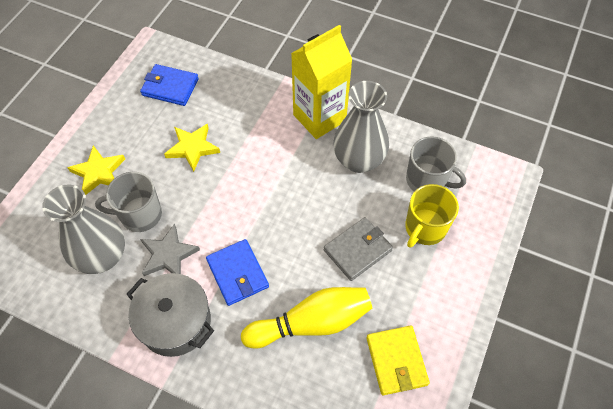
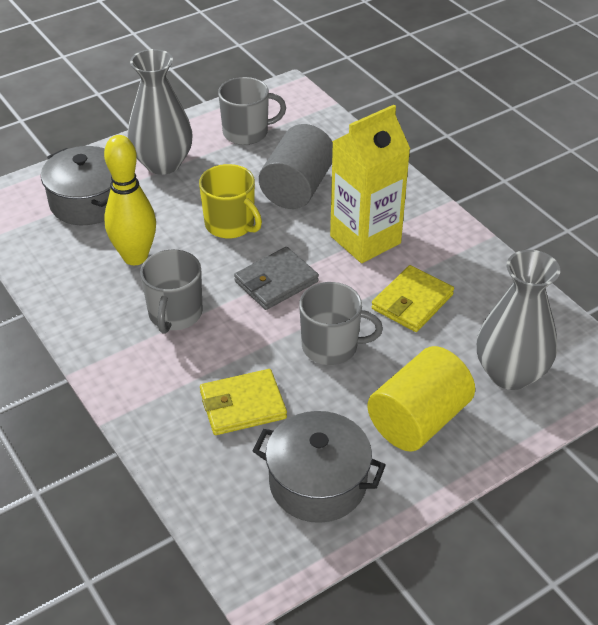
blue wallet: [140,64,199,106] [206,239,269,306] = 2 -> none = 0
grey cylinder: none = 0 -> [259,124,333,209] = 1
grey mug: [95,172,162,232] [406,136,466,192] = 2 -> [140,250,203,334] [218,77,286,145] [299,282,383,365] = 3
grey pot: [127,273,214,357] = 1 -> [41,146,112,225] [253,411,386,523] = 2
grey star: [140,224,200,276] = 1 -> none = 0
yellow cylinder: none = 0 -> [367,346,475,452] = 1
yellow star: [67,145,125,195] [164,123,220,172] = 2 -> none = 0
yellow wallet: [366,325,430,395] = 1 -> [200,369,287,435] [372,265,454,332] = 2

